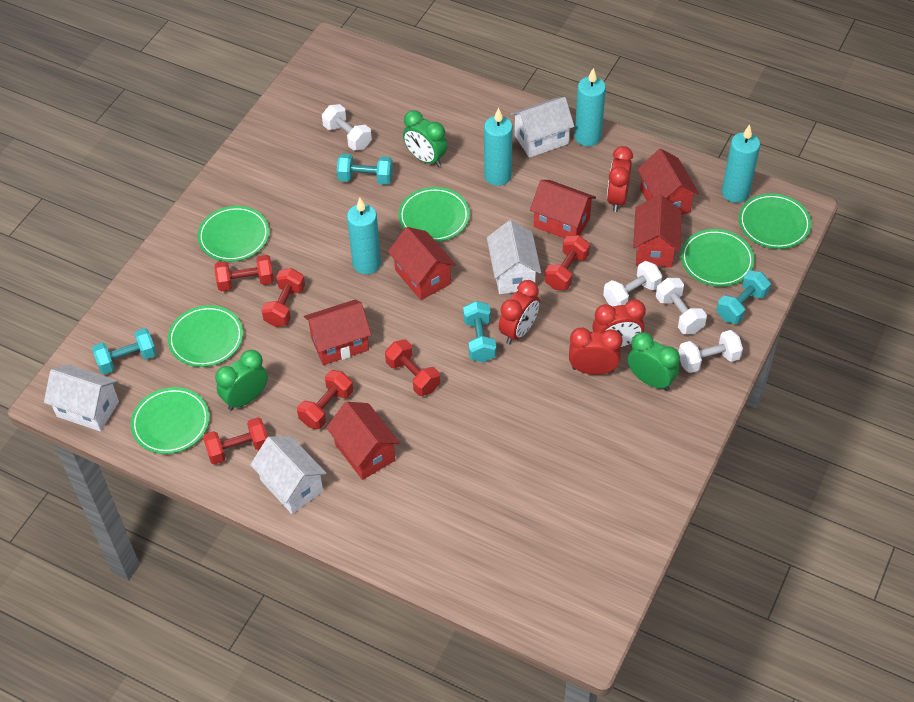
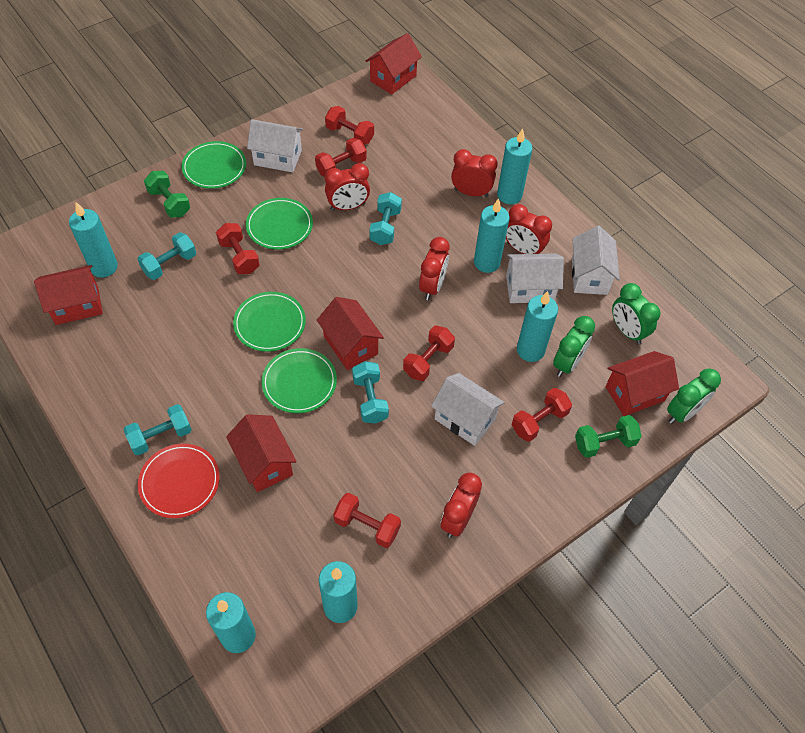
green dumbbell: none = 0 -> [144,171,190,218] [575,415,642,458] = 2
green plate: [131,387,210,454] [168,305,243,367] [197,206,269,262] [399,187,470,242] [681,229,755,287] [739,193,811,249] = 6 -> [182,141,246,189] [233,292,306,352] [246,198,313,250] [261,348,337,413] = 4
red clock: [499,280,540,344] [569,328,622,375] [592,299,646,347] [607,146,633,212] = 4 -> [325,163,370,211] [419,237,449,300] [441,473,482,538] [451,149,498,197] [506,204,552,254] = 5
red house: [304,300,371,365] [326,402,400,480] [388,227,456,300] [530,180,596,239] [633,195,682,267] [637,149,699,215] = 6 -> [34,265,103,325] [226,414,297,492] [317,297,384,370] [366,33,422,95] [606,351,679,416] = 5
red plate: none = 0 -> [138,444,220,518] = 1
turquoise candle: [347,198,381,274] [484,107,513,186] [574,68,606,146] [722,124,760,203] = 4 -> [69,202,118,278] [206,592,256,653] [319,561,358,623] [474,198,510,273] [497,128,532,204] [517,291,558,362] = 6
white dumbbell: [322,104,372,151] [603,261,662,307] [656,278,707,334] [679,330,743,373] = 4 -> none = 0

